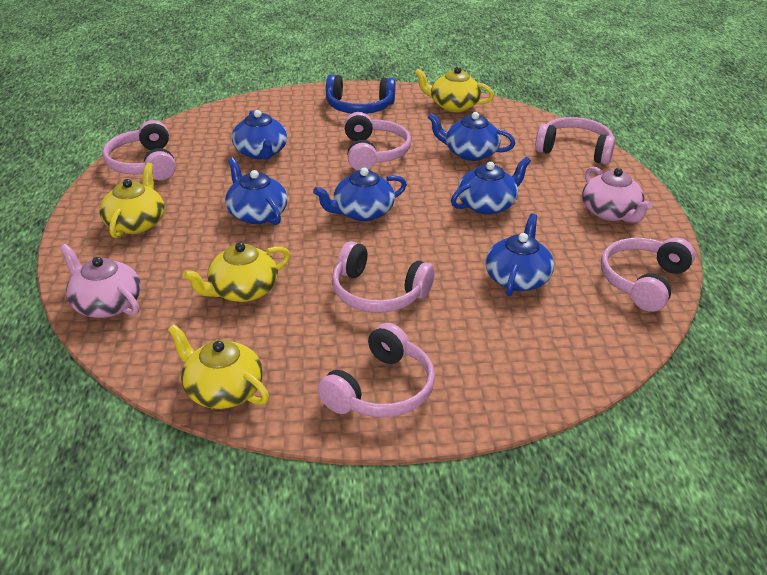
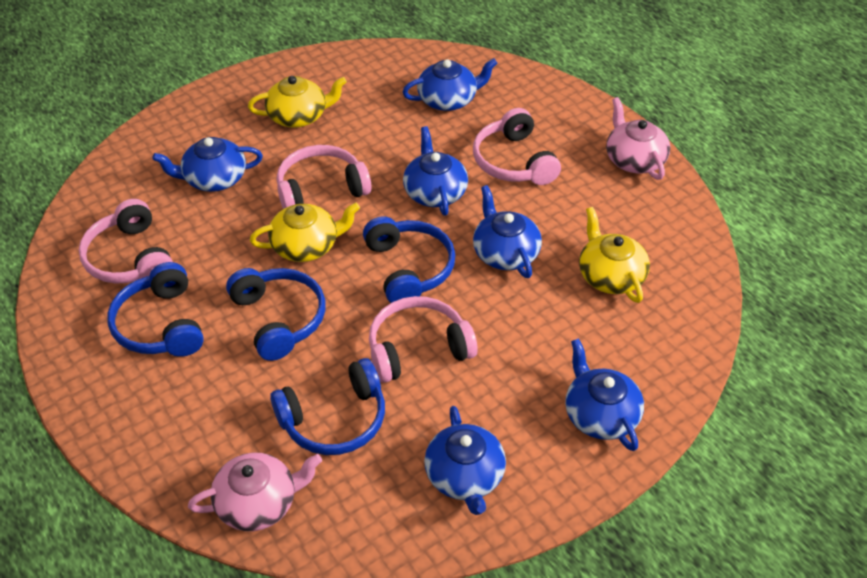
blue headphones: [326,74,396,114] = 1 -> [107,262,204,357] [226,268,326,361] [270,358,385,455] [363,216,455,303] = 4
pink headphones: [102,120,176,180] [317,323,435,417] [332,241,434,313] [344,112,411,170] [535,117,615,165] [601,238,695,312] = 6 -> [79,199,173,284] [277,145,371,209] [369,296,478,383] [473,108,561,185] = 4
yellow teapot: [99,163,165,238] [168,324,269,409] [183,242,290,302] [415,67,494,112] = 4 -> [248,76,347,128] [250,203,360,262] [579,207,650,303] = 3

